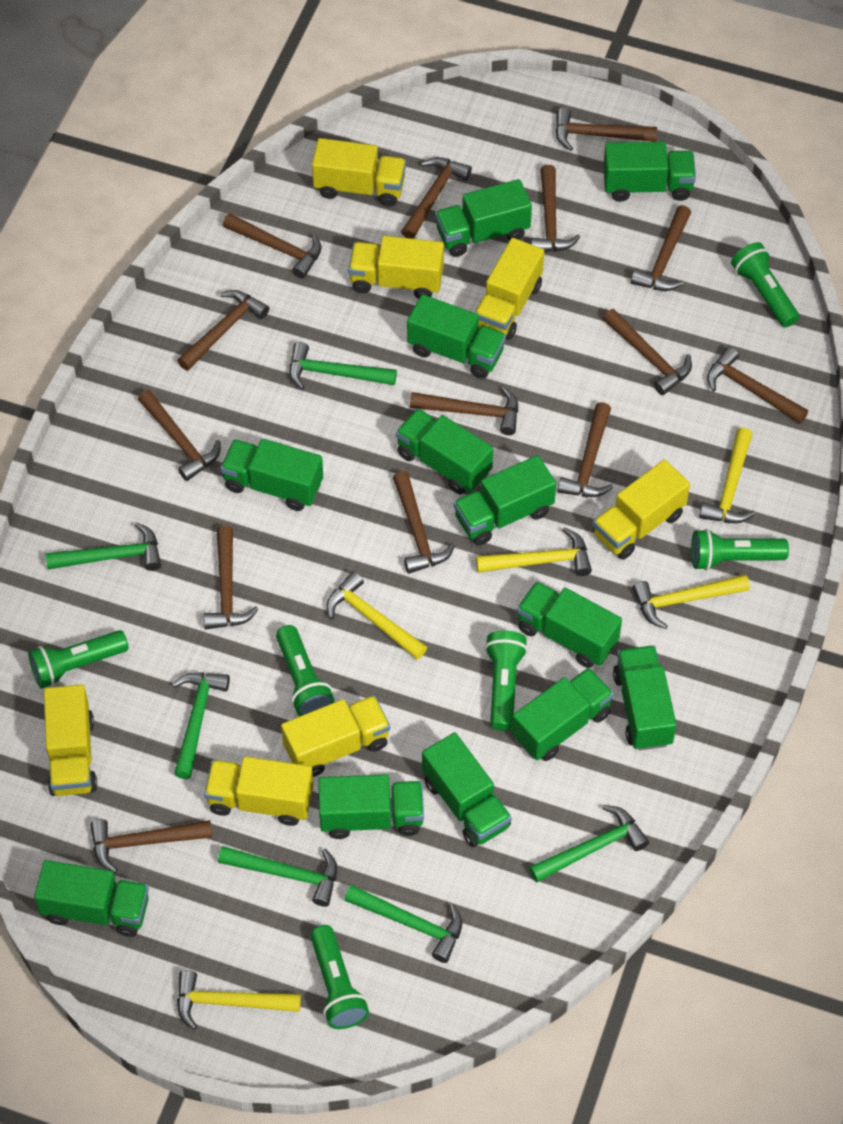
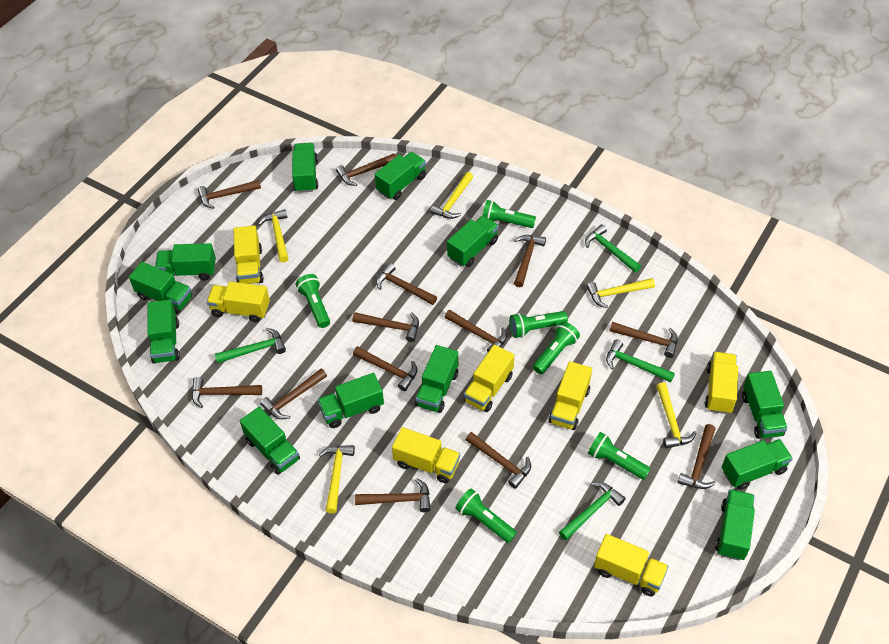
brown hammer: [90,819,213,873] [138,390,221,481] [177,290,269,371] [204,526,258,629] [223,213,322,278] [393,471,455,574] [401,157,472,239] [410,387,518,435] [530,165,580,252] [556,107,657,151] [557,402,613,497] [603,309,692,395] [631,205,691,291] [707,347,808,424] = 14 -> [192,377,262,408] [198,180,261,209] [260,369,327,419] [336,154,396,186] [352,312,419,342] [353,346,417,391] [355,478,431,512] [376,263,437,305] [445,310,507,352] [466,432,531,489] [514,235,546,287] [610,322,678,358] [677,424,716,489] = 13
green hammer: [46,522,161,571] [172,673,230,779] [218,846,337,907] [289,342,397,390] [344,885,462,963] [529,805,649,883] = 6 -> [215,328,286,363] [559,482,626,540] [585,224,641,273] [606,339,675,382] = 4

